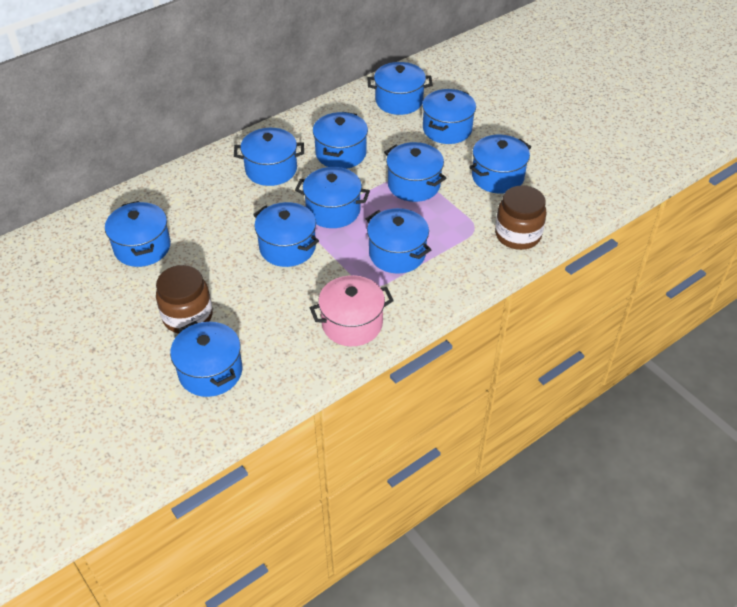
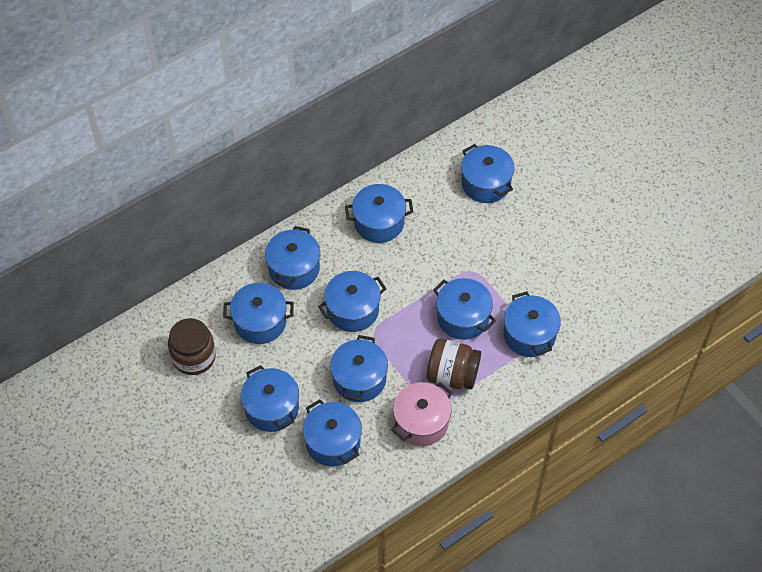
blue pot: [105,201,171,267] [170,321,242,397] [234,128,304,186] [253,202,319,267] [295,167,370,228] [313,112,368,169] [366,208,431,274] [368,62,432,115] [384,142,446,202] [422,89,476,144] [469,135,531,193] = 11 -> [223,283,294,344] [241,365,299,432] [265,226,320,290] [303,399,362,467] [318,271,387,332] [330,335,388,402] [345,184,413,243] [433,278,496,340] [461,144,515,203] [503,291,561,357] = 10

